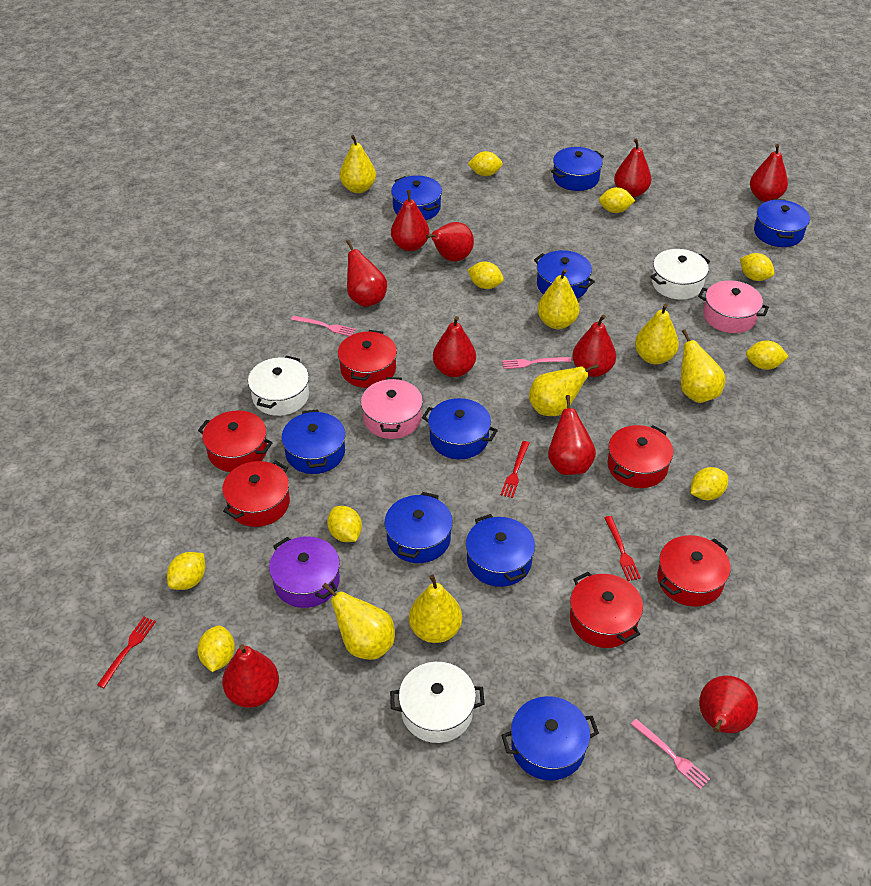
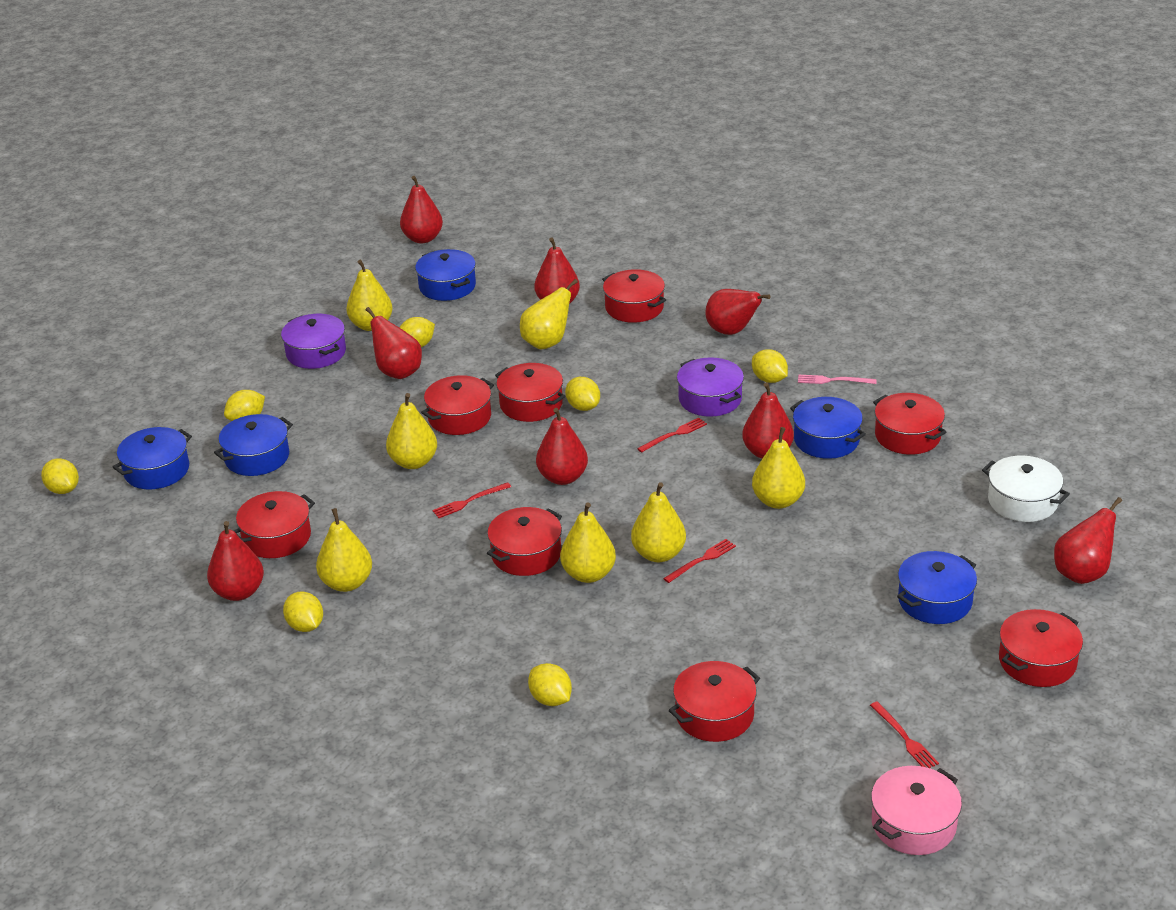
blue pot: [282,409,345,474] [385,492,453,563] [391,175,442,220] [422,398,498,459] [466,514,535,587] [501,696,599,781] [534,250,595,299] [551,147,604,191] [754,199,810,247] = 9 -> [113,427,192,489] [214,414,293,476] [415,249,476,301] [790,397,866,459] [897,551,977,624] = 5
pink fork: [291,316,356,336] [502,357,571,369] [631,719,710,789] = 3 -> [798,375,877,384] = 1
pink pot: [361,377,423,439] [698,280,769,333] = 2 -> [871,766,962,855] = 1
purple pot: [269,536,340,608] = 1 -> [281,314,346,369] [677,357,744,417] = 2
red fork: [97,617,156,688] [501,441,529,498] [604,516,641,581] = 3 -> [432,482,511,518] [637,418,707,452] [663,539,736,583] [870,701,939,768] = 4
red pear: [222,644,279,708] [346,240,387,307] [391,190,429,251] [426,222,474,262] [433,316,476,377] [548,395,596,475] [572,315,616,377] [614,139,651,198] [699,676,758,733] [750,144,788,202] = 10 -> [207,521,264,601] [366,307,422,379] [400,176,443,243] [535,237,580,304] [536,408,588,485] [705,289,771,335] [742,382,794,459] [1054,497,1122,584] = 8
red pot: [198,410,273,472] [222,461,290,527] [338,330,397,388] [570,572,643,648] [608,425,673,488] [657,535,731,607] = 6 -> [234,491,315,558] [421,375,494,435] [487,507,562,576] [495,363,565,422] [602,269,666,323] [669,661,760,742] [873,393,946,455] [999,609,1083,687] = 8
white pot: [248,356,309,416] [390,662,485,743] [650,249,710,300] = 3 -> [982,456,1070,522] = 1
yellow lemon: [167,552,205,590] [197,625,235,672] [327,506,362,542] [467,261,504,289] [468,151,503,176] [599,187,635,213] [691,467,728,500] [740,253,775,281] [746,340,789,370] = 9 -> [41,458,79,494] [224,390,265,421] [283,591,323,632] [400,317,435,347] [528,663,572,706] [565,377,600,411] [752,349,788,383] = 7

